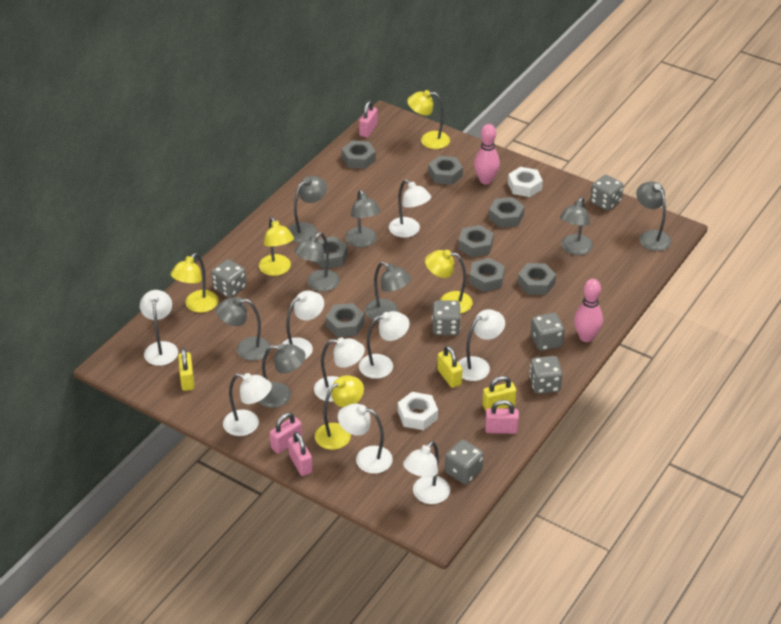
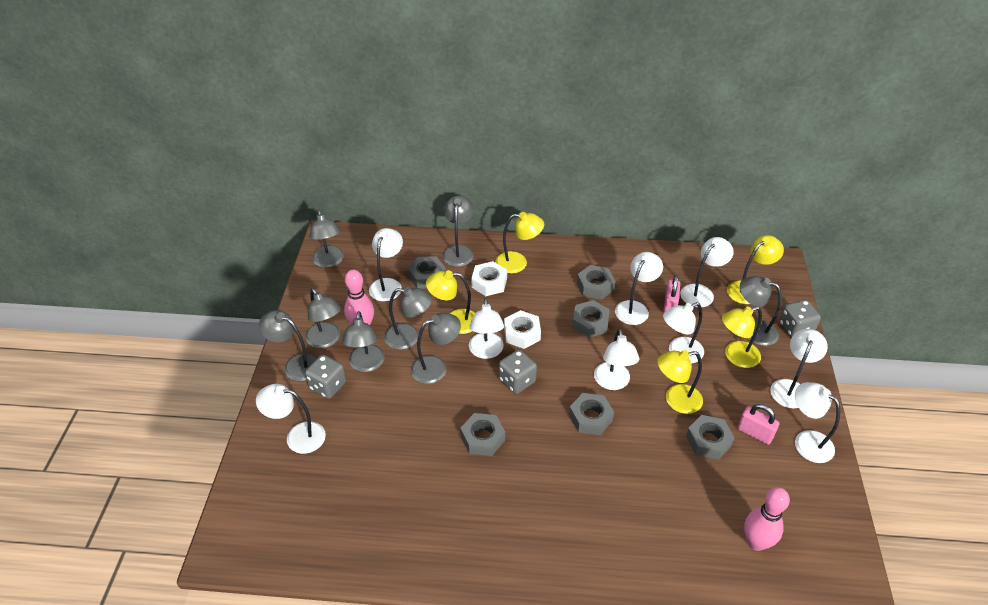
grey dice: [211,259,247,298] [432,300,461,335] [445,440,484,484] [529,356,563,394] [531,313,565,351] [590,175,624,211] = 6 -> [305,355,346,399] [499,349,537,394] [779,300,821,338] = 3
grey nut: [315,236,348,269] [326,303,365,337] [342,140,376,169] [428,156,463,185] [458,225,494,258] [469,258,505,292] [489,197,525,228] [518,263,556,295] = 8 -> [408,256,446,288] [460,413,505,456] [569,393,614,435] [572,300,610,338] [577,265,615,300] [686,415,734,460] = 6
pink padlock: [270,413,302,454] [288,432,313,476] [359,101,378,138] [485,400,519,434] = 4 -> [663,275,680,314] [738,404,780,445] = 2
yellow padlock: [178,348,194,391] [437,346,462,388] [482,376,516,411] = 3 -> none = 0

